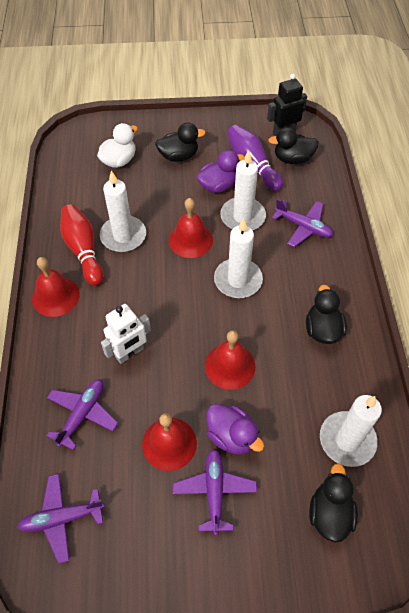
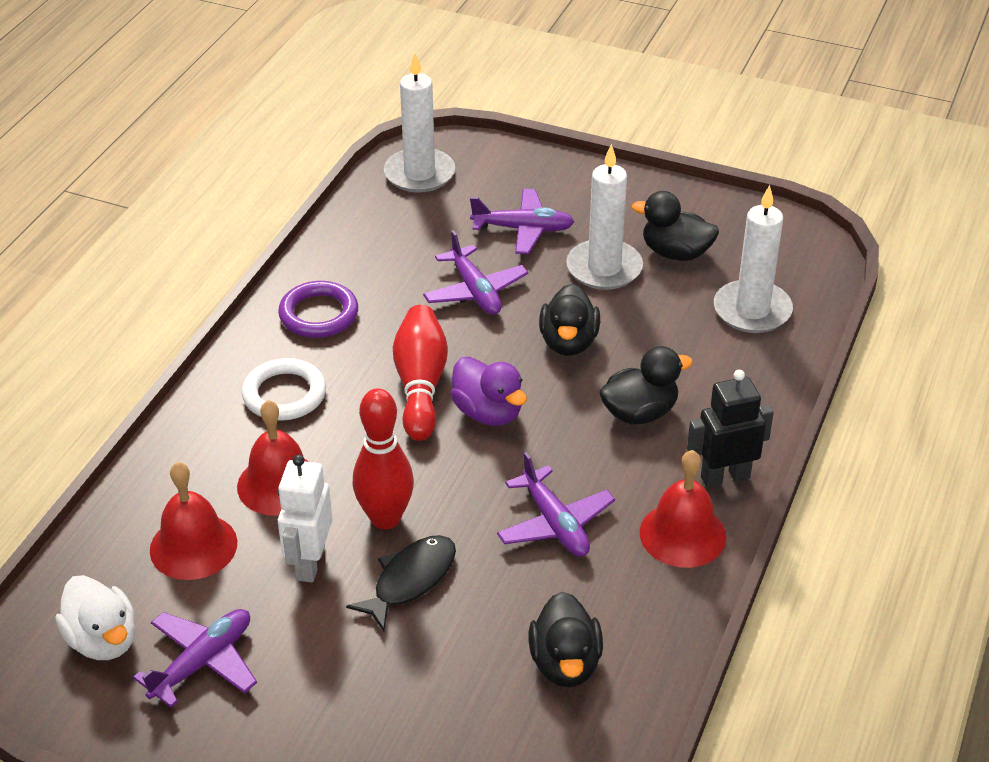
black fish: none = 0 -> [346,535,456,631] = 1
purple bowling pin: [227,125,283,191] = 1 -> none = 0
purple duck: [196,150,245,193] [206,404,264,455] = 2 -> [450,357,527,426] = 1
purple ring: none = 0 -> [278,281,358,338] = 1
red bell: [32,257,80,317] [142,413,197,471] [169,198,213,258] [205,330,255,390] = 4 -> [150,462,237,580] [237,400,309,516] [640,450,726,568] = 3
red bowling pin: [60,204,103,286] = 1 -> [353,389,414,529] [393,305,448,441] = 2
white candle: [100,171,146,252] [214,218,263,298] [220,150,266,230] [320,395,382,467] = 4 -> [384,53,455,193] [566,144,643,290] [714,185,793,333] = 3
white ring: none = 0 -> [242,358,326,421] = 1

